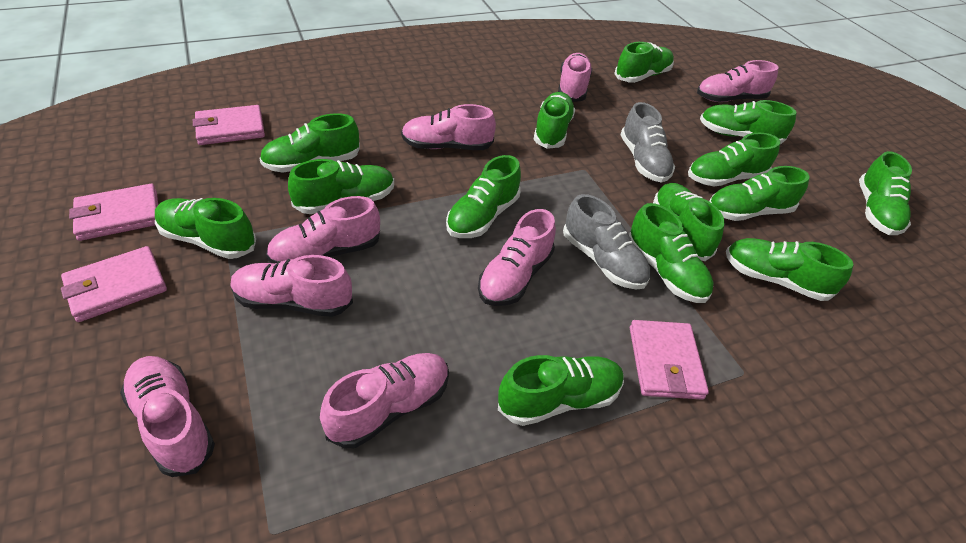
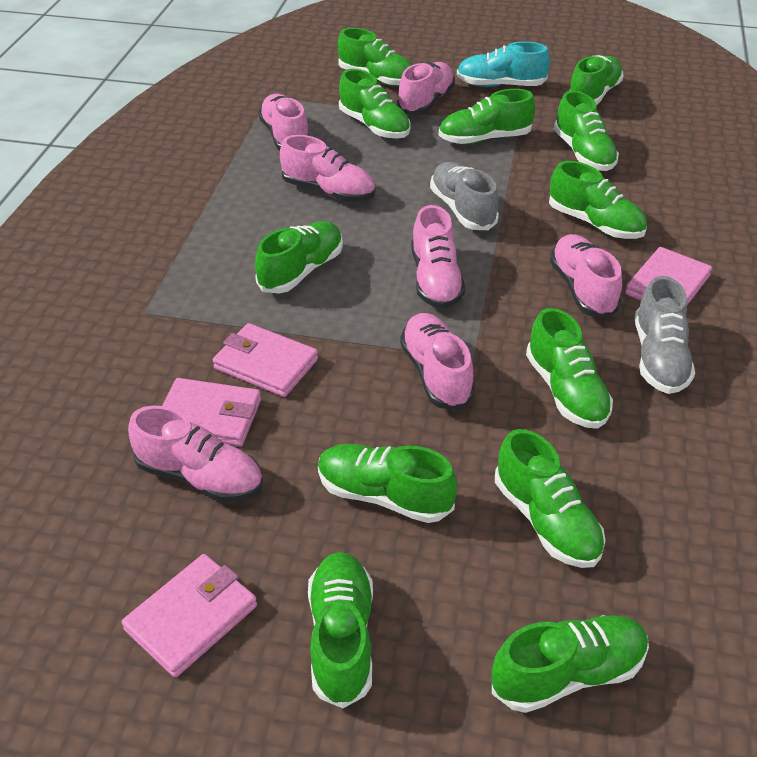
green shoe: [155,198,256,259] [259,113,360,173] [288,159,394,214] [446,155,521,238] [498,355,624,426] [534,92,575,149] [614,42,674,83] [629,203,714,303] [653,183,725,261] [688,133,780,186] [700,100,797,144] [709,166,809,221] [726,238,854,301] [859,151,912,235] = 14 -> [255,221,343,293] [308,552,373,708] [318,444,457,523] [338,28,412,86] [339,69,411,139] [439,89,535,144] [492,615,649,713] [495,429,605,568] [526,308,613,429] [549,161,647,239] [554,91,619,171] [569,55,624,105] = 12
pink shoe: [120,356,215,477] [230,255,353,317] [266,196,380,263] [320,353,449,448] [401,104,496,150] [478,209,556,306] [558,53,592,102] [697,60,779,102] = 8 -> [128,406,263,502] [258,94,309,150] [280,135,376,202] [397,62,455,115] [400,313,475,410] [411,205,465,309] [550,234,622,318] = 7
turquoise shoe: none = 0 -> [457,42,550,87] = 1

